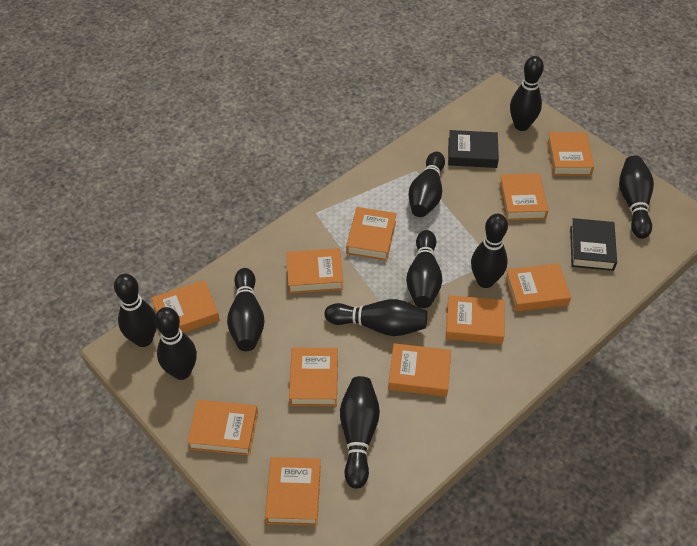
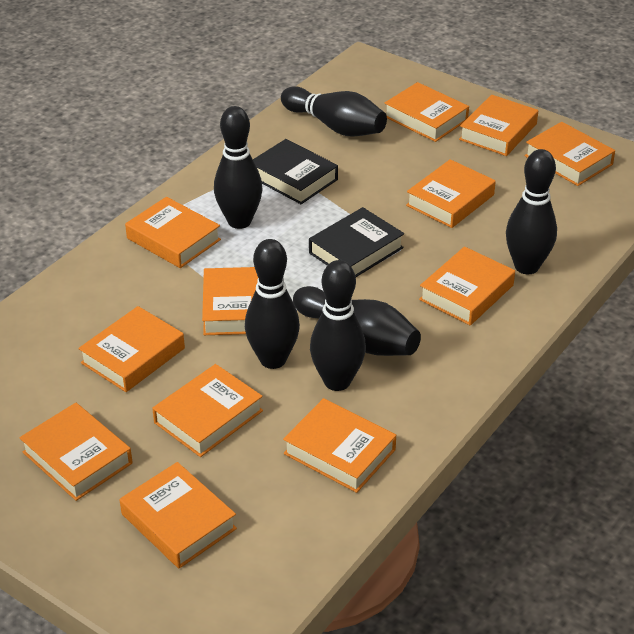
black bowling pin: [114,274,157,347] [155,307,197,380] [227,268,265,351] [324,299,427,336] [340,376,380,489] [406,230,442,308] [408,152,445,217] [471,214,508,288] [510,56,544,131] [619,155,654,239] = 10 -> [214,106,263,229] [245,239,300,369] [281,86,387,137] [293,286,421,356] [310,260,366,391] [506,149,557,274] = 6
orange book: [152,280,219,333] [187,400,258,456] [265,457,321,526] [286,248,343,294] [289,348,338,406] [346,207,397,261] [388,343,451,397] [446,295,504,344] [499,173,548,221] [505,263,571,312] [547,132,594,176] = 11 -> [19,403,132,501] [78,306,185,392] [120,462,237,569] [125,197,221,268] [152,364,263,457] [202,267,258,335] [283,398,396,493] [384,82,469,142] [406,159,496,228] [419,246,515,325] [459,95,538,156] [525,122,615,186] = 12

